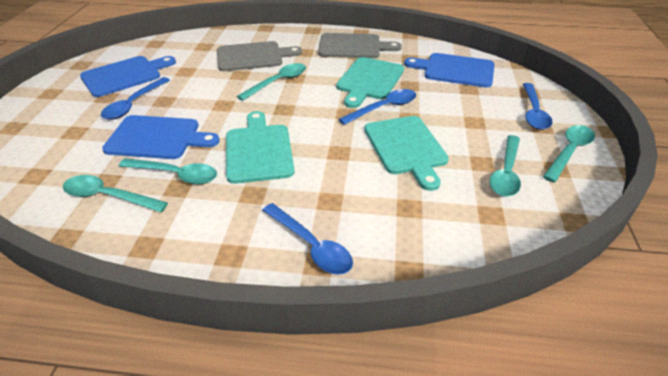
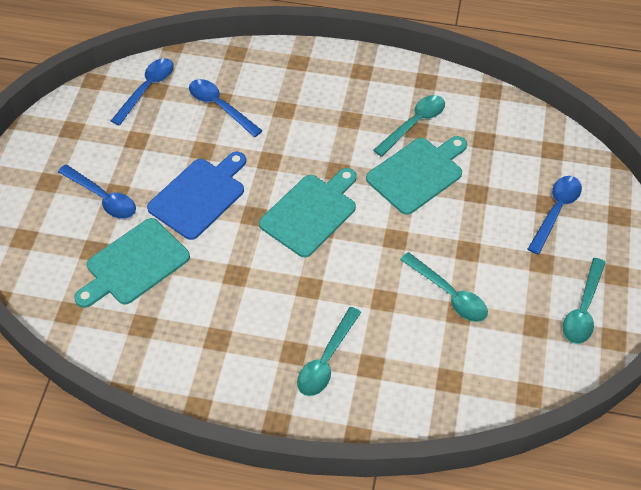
blue cutting board: [80,56,176,97] [102,115,220,159] [404,53,495,88] = 3 -> [147,152,246,240] = 1
grey cutting board: [217,41,302,71] [318,33,402,58] = 2 -> none = 0
turquoise spoon: [63,175,168,212] [119,158,217,184] [237,63,306,101] [490,135,521,197] [543,125,595,182] = 5 -> [297,307,361,396] [373,95,445,157] [400,252,488,322] [563,258,606,344] = 4

